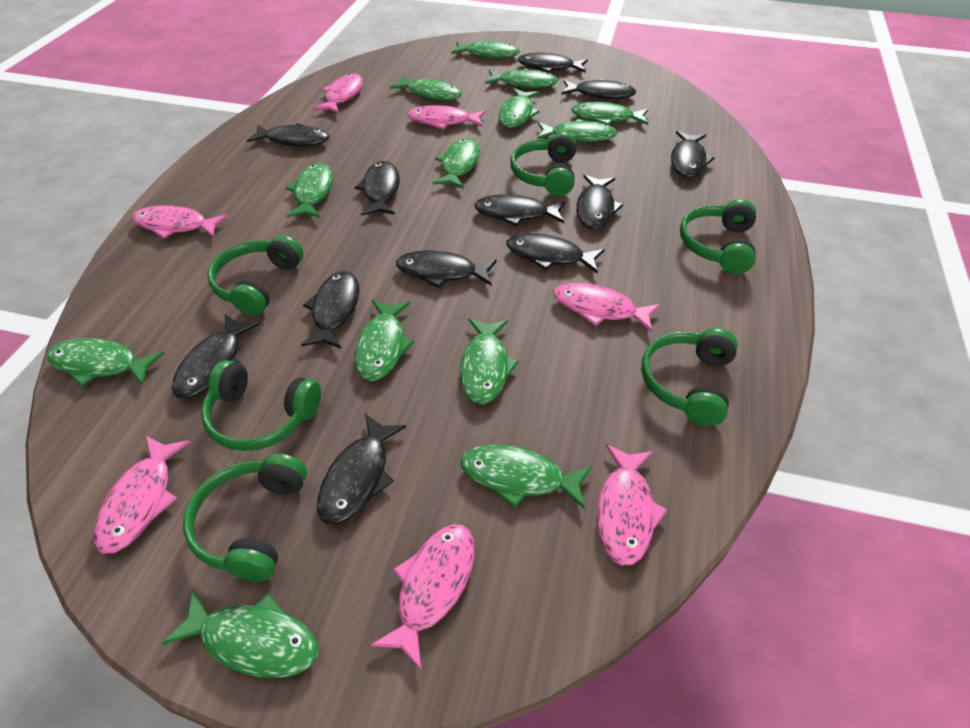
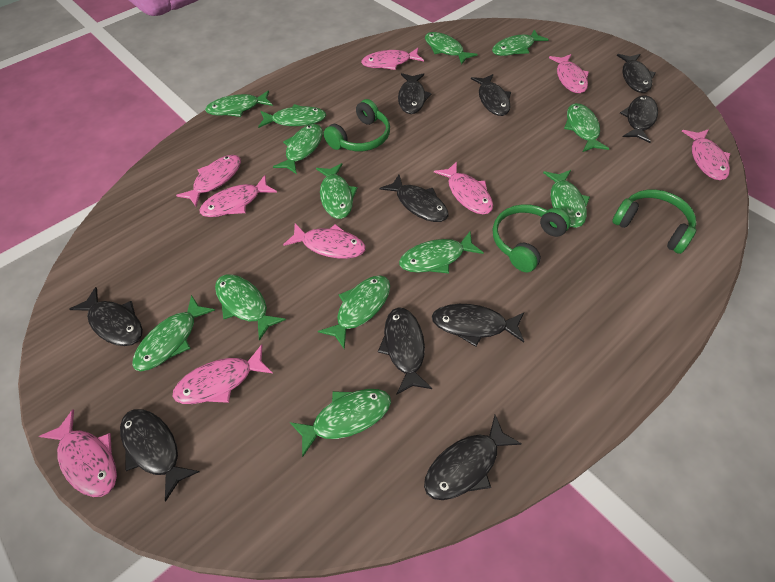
black fish: [172,314,260,399] [247,123,329,146] [301,271,359,349] [317,414,406,525] [354,161,400,215] [396,250,497,288] [474,194,566,226] [506,233,605,274] [518,53,588,73] [561,79,636,99] [576,174,623,230] [671,131,714,178] = 12 -> [69,287,143,346] [120,409,199,501] [378,307,432,395] [380,175,449,222] [398,73,432,114] [424,415,522,500] [432,304,524,347] [471,74,511,116] [617,54,655,93] [620,95,658,143] = 10
green headphones: [183,454,307,582] [201,360,321,451] [207,235,303,316] [510,132,576,196] [641,328,738,426] [680,199,756,274] = 6 -> [323,99,390,151] [493,204,571,272] [612,189,696,254] = 3
pink fish: [94,436,190,555] [132,205,228,239] [313,74,363,113] [370,524,475,670] [407,105,485,129] [553,283,660,332] [597,444,667,566] = 7 -> [39,409,117,497] [172,344,273,404] [176,155,241,207] [200,175,277,217] [283,223,366,259] [361,48,424,70] [434,161,493,214] [549,54,589,93] [682,129,730,180] = 9

